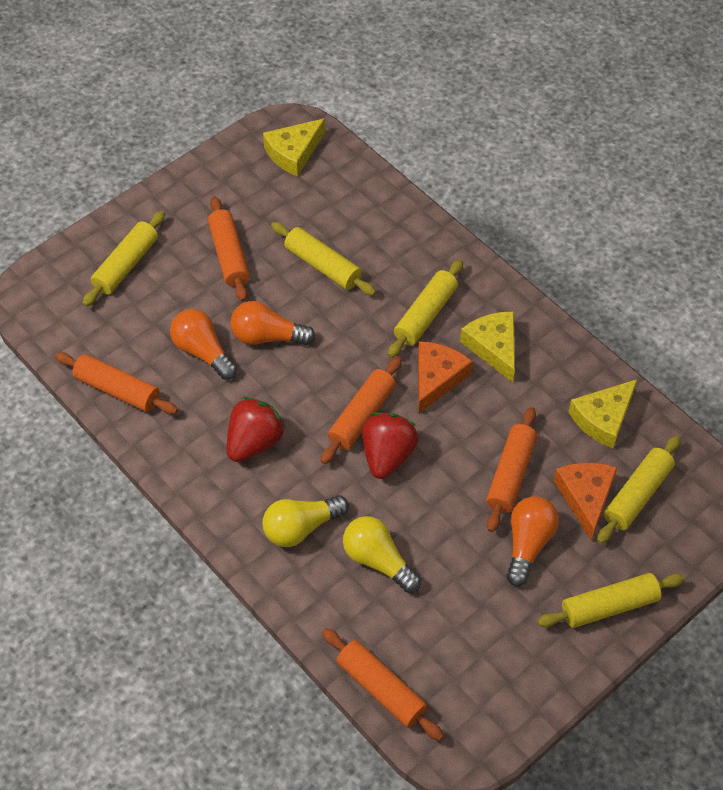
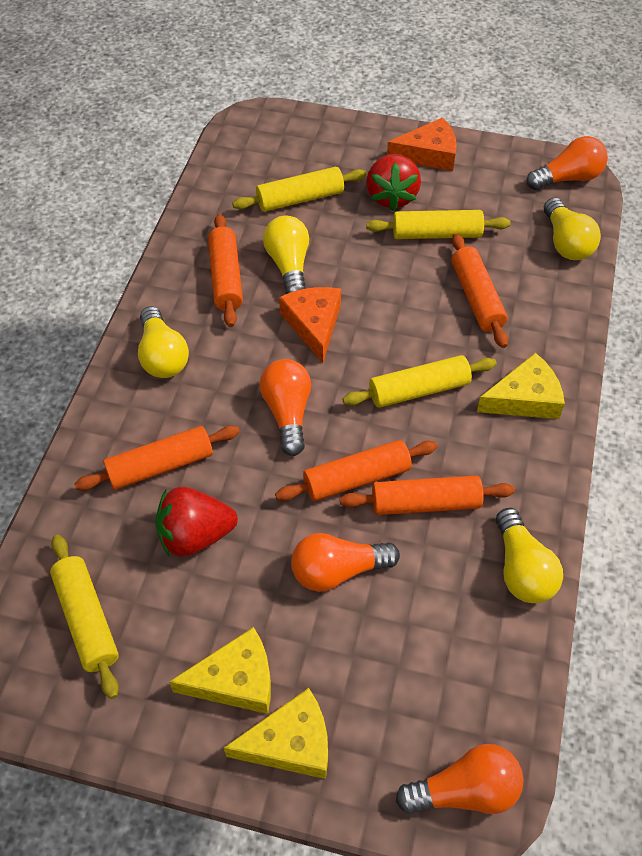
orange light bulb: [170,309,237,380] [231,301,316,345] [506,496,559,586] = 3 -> [260,359,311,456] [291,533,400,592] [396,744,524,814] [527,136,608,190] = 4
yellow light bulb: [262,495,349,547] [343,516,421,593] = 2 -> [138,306,189,378] [263,215,309,294] [496,508,563,603] [544,198,601,260] = 4
yellow rolling pin: [82,211,165,307] [271,222,376,296] [388,259,463,358] [537,573,685,628] [597,435,681,544] = 5 -> [50,534,119,699] [232,167,366,212] [342,355,497,408] [366,210,510,239] = 4

